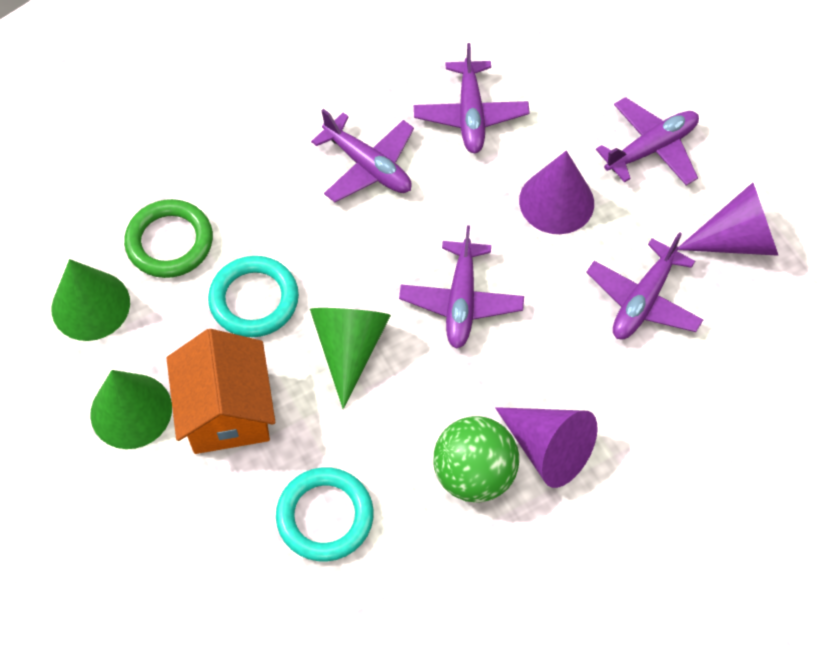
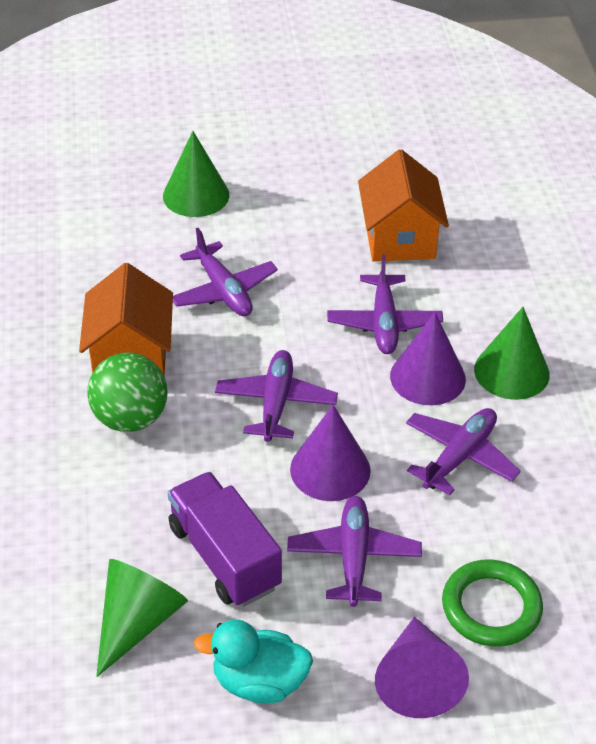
orange house: [167,329,275,454] = 1 -> [79,263,173,377] [358,149,449,262] = 2
purple truck: none = 0 -> [168,472,282,607] = 1
turquoise duck: none = 0 -> [194,619,313,704] = 1
turquoise ring: [208,256,299,337] [276,467,374,562] = 2 -> none = 0

